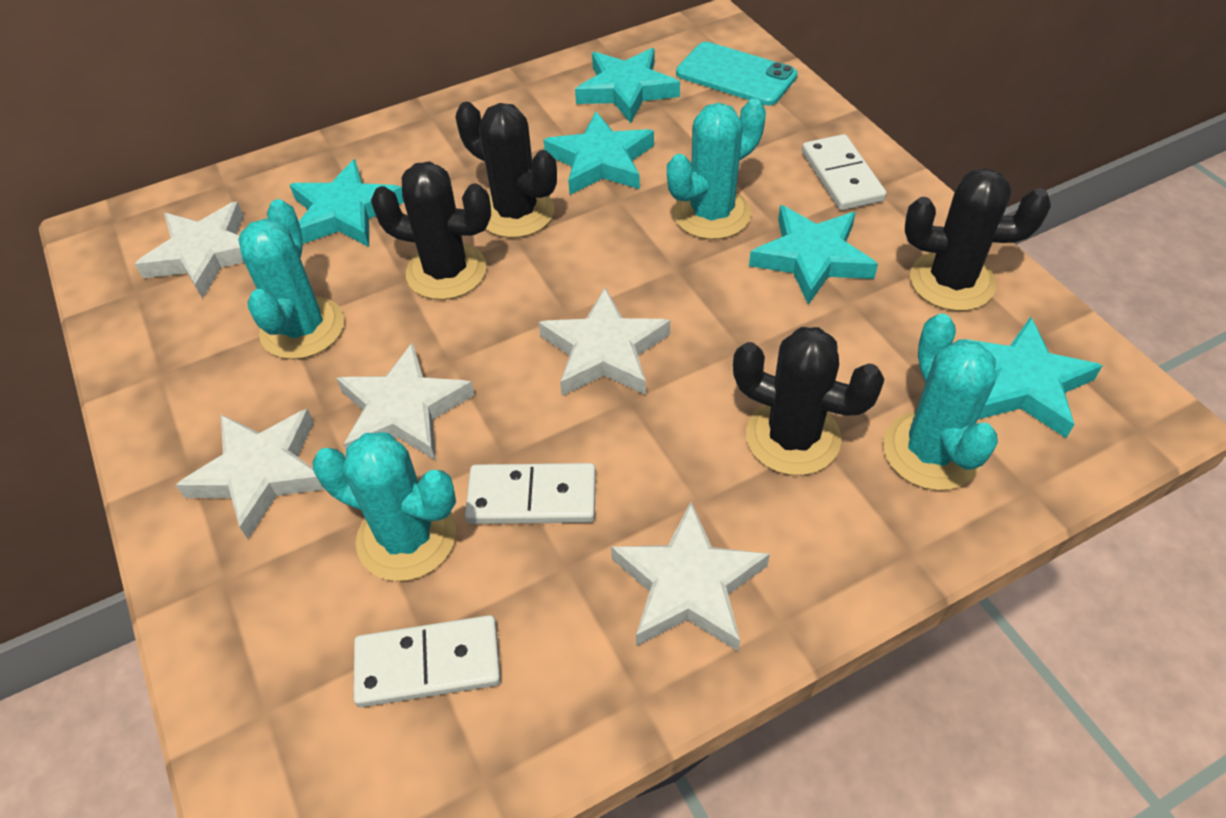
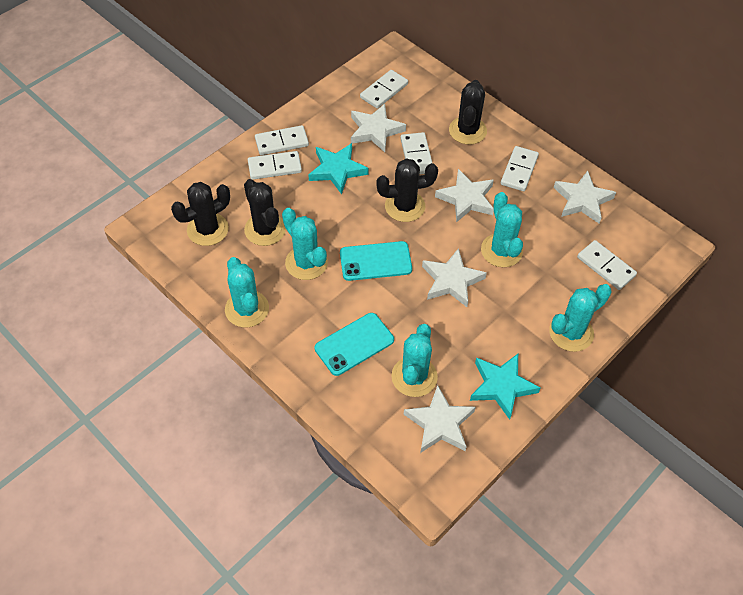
turquoise cactus: [238,199,344,359] [312,432,456,581] [667,98,766,240] [883,313,998,491] = 4 -> [225,257,269,327] [282,208,328,280] [391,324,438,397] [481,192,523,267] [549,284,612,352] = 5
turquoise phone: [676,42,797,106] = 1 -> [315,313,394,376] [340,241,412,281] = 2
turquoise star: [290,159,404,247] [544,112,654,195] [575,48,680,123] [749,205,878,305] [958,317,1102,438] = 5 -> [308,143,368,194] [470,354,540,420] = 2
white domino: [354,615,501,707] [465,463,596,524] [802,134,887,210] = 3 -> [248,151,302,180] [255,125,309,155] [360,70,408,109] [400,132,432,174] [501,146,539,191] [577,240,637,290] = 6

